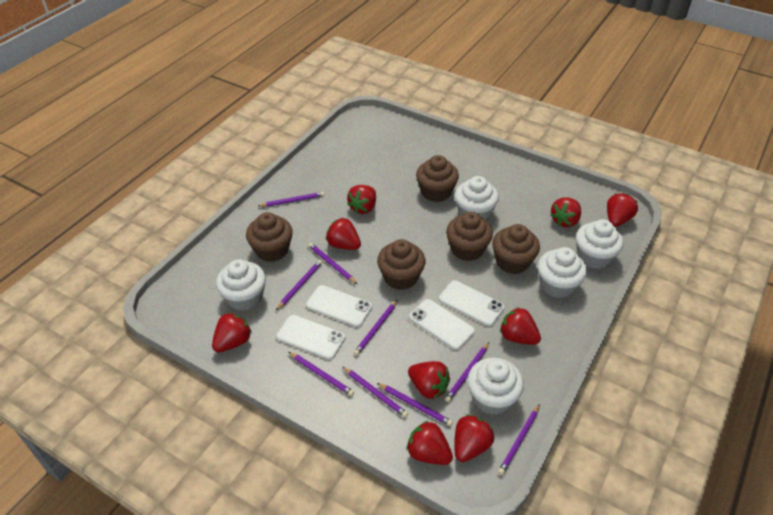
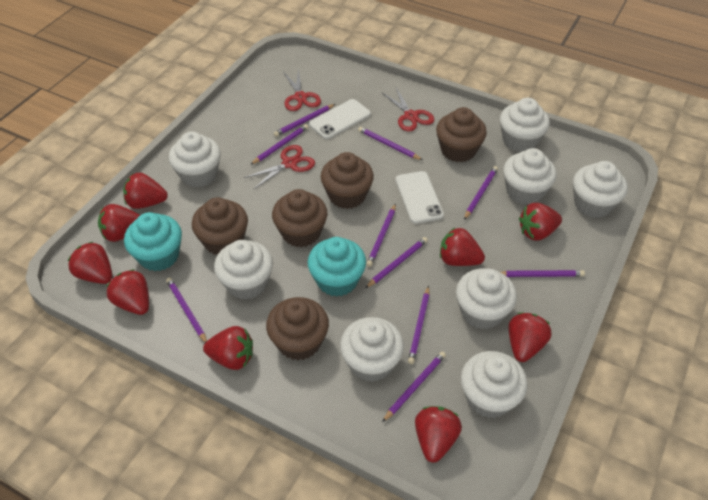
purple pencil: [258,192,325,207] [276,260,322,310] [289,352,354,396] [308,243,357,284] [343,367,408,417] [354,300,398,356] [377,383,453,426] [445,343,489,402] [498,404,540,475] = 9 -> [166,277,207,343] [250,124,308,165] [274,104,335,137] [358,127,422,160] [365,237,428,288] [366,204,396,267] [382,352,446,422] [408,286,429,364] [464,166,498,220] [501,270,585,277] = 10
red scissors: none = 0 -> [244,145,315,190] [283,68,321,111] [382,88,434,131] = 3
turquoise cupcake: none = 0 -> [124,212,182,271] [308,237,366,297] = 2
white cupcake: [216,259,266,311] [455,176,499,220] [467,358,524,415] [538,247,587,298] [576,219,624,269] = 5 -> [169,131,221,187] [214,240,273,300] [340,317,404,382] [456,268,517,330] [461,351,528,418] [500,98,550,152] [503,148,557,205] [573,161,628,218] = 8
white phone: [276,315,345,360] [306,285,372,327] [409,299,475,350] [439,280,505,326] = 4 -> [309,99,371,139] [395,171,444,224] = 2

